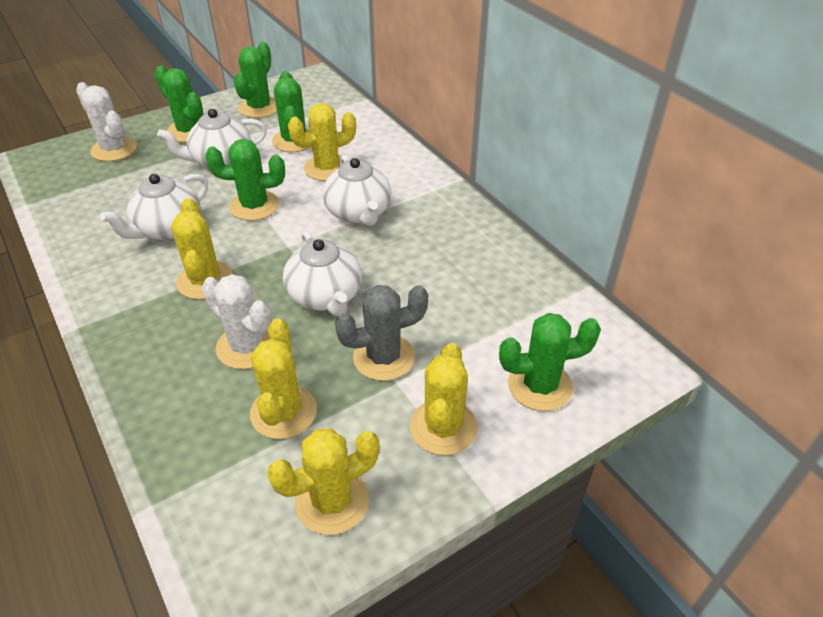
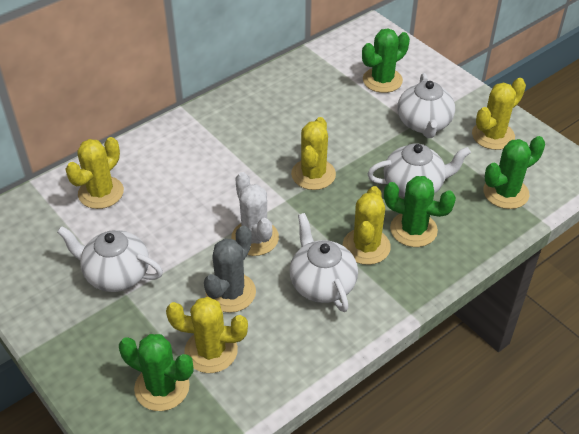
green cactus: [155,66,203,142] [205,139,285,221] [234,42,277,118] [272,71,312,152] [499,313,601,411] = 5 -> [119,334,193,411] [362,28,410,93] [384,176,456,247] [483,136,545,209] = 4
white cactus: [76,82,137,162] [202,274,272,369] = 2 -> [231,172,279,256] = 1

